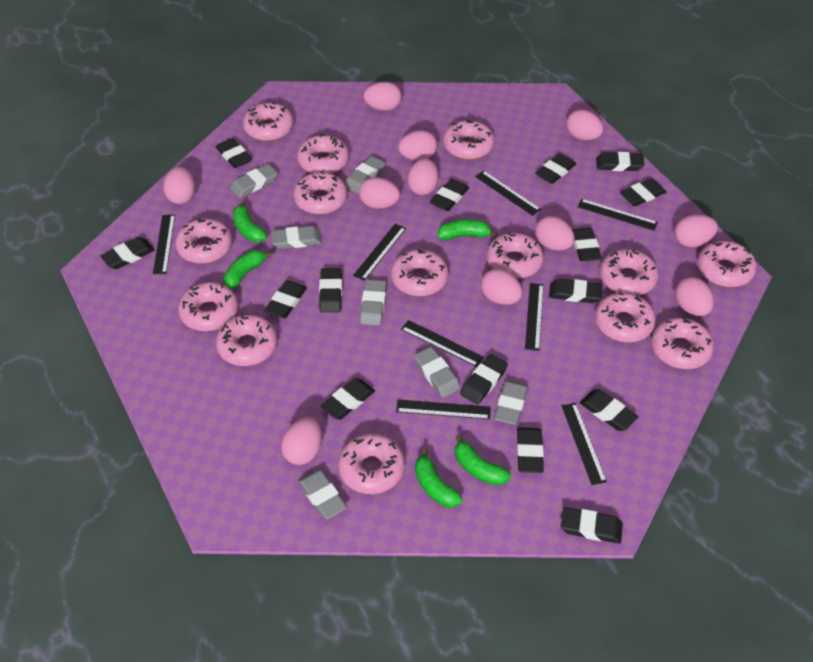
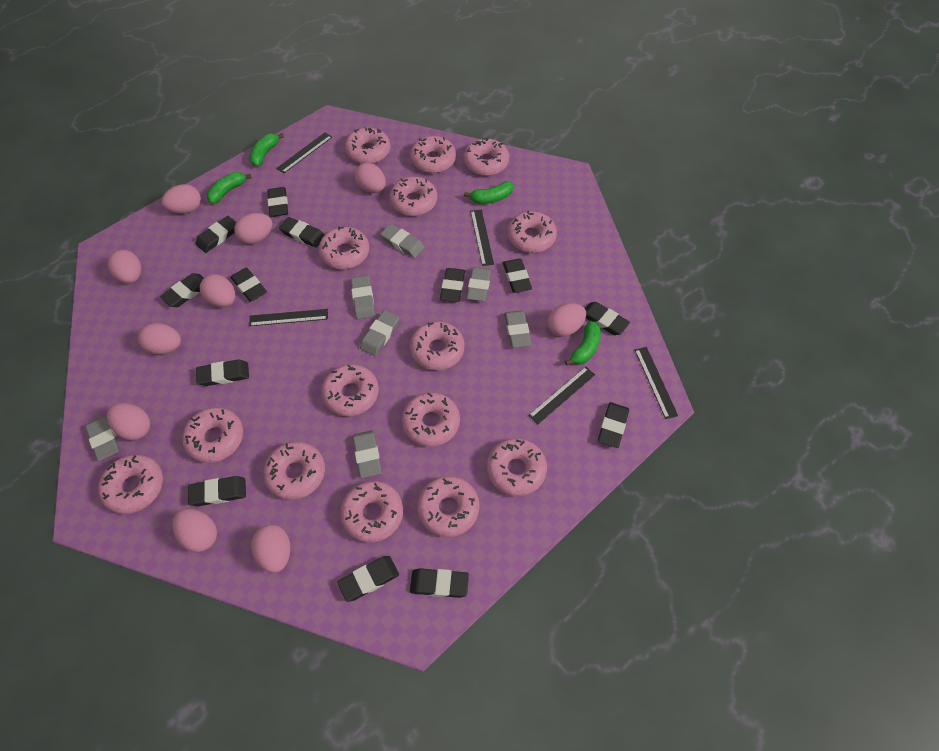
black eraser: [100,237,155,269] [216,138,252,168] [264,280,307,318] [319,268,342,312] [320,378,375,420] [430,179,469,211] [460,354,508,404] [517,427,544,473] [535,154,576,184] [549,278,603,303] [561,507,623,544] [572,228,602,261] [580,389,638,431] [596,152,644,171] [620,178,666,206] = 15 -> [160,273,204,307] [188,476,246,506] [196,216,236,253] [196,360,249,386] [230,268,267,302] [267,187,288,217] [279,217,324,248] [337,556,399,602] [410,568,469,598] [440,268,465,302] [503,259,532,293] [585,302,630,335] [598,402,629,448] = 13
black ruler: [153,215,175,274] [353,224,406,281] [396,400,491,420] [401,320,484,367] [475,170,541,216] [525,283,544,351] [562,403,607,485] [577,199,658,231] = 8 -> [249,309,328,326] [276,133,332,173] [471,209,494,266] [528,367,595,424] [635,347,678,419] = 5
green banana: [224,250,273,290] [233,201,267,242] [415,448,462,507] [437,220,497,240] [455,434,511,486] = 5 -> [207,172,251,204] [249,133,284,167] [464,181,513,204] [565,321,601,365] = 4
pink donut: [175,218,232,263] [178,282,238,331] [216,314,277,366] [243,102,293,141] [293,171,347,214] [297,134,349,174] [338,434,405,494] [391,248,449,296] [443,119,494,159] [487,232,544,279] [595,292,656,342] [600,248,658,295] [651,317,714,369] [697,241,757,287] = 14 -> [98,455,163,514] [182,407,243,463] [263,441,325,500] [319,226,369,269] [321,364,379,416] [340,481,403,543] [345,127,390,164] [390,177,437,216] [402,392,460,447] [410,136,456,173] [410,321,465,370] [417,476,479,537] [463,137,509,176] [487,438,547,496] [507,210,557,253] = 15
pink egg: [163,167,195,204] [281,417,322,465] [359,177,400,209] [363,82,401,111] [398,130,437,161] [408,158,438,195] [481,269,522,305] [535,216,575,251] [566,109,603,140] [675,214,718,247] [675,277,714,316] = 11 -> [107,403,151,440] [108,250,142,284] [138,323,181,355] [161,184,201,214] [172,509,217,552] [200,274,235,307] [234,213,272,244] [251,524,290,573] [354,163,386,193] [547,303,586,337] = 10

